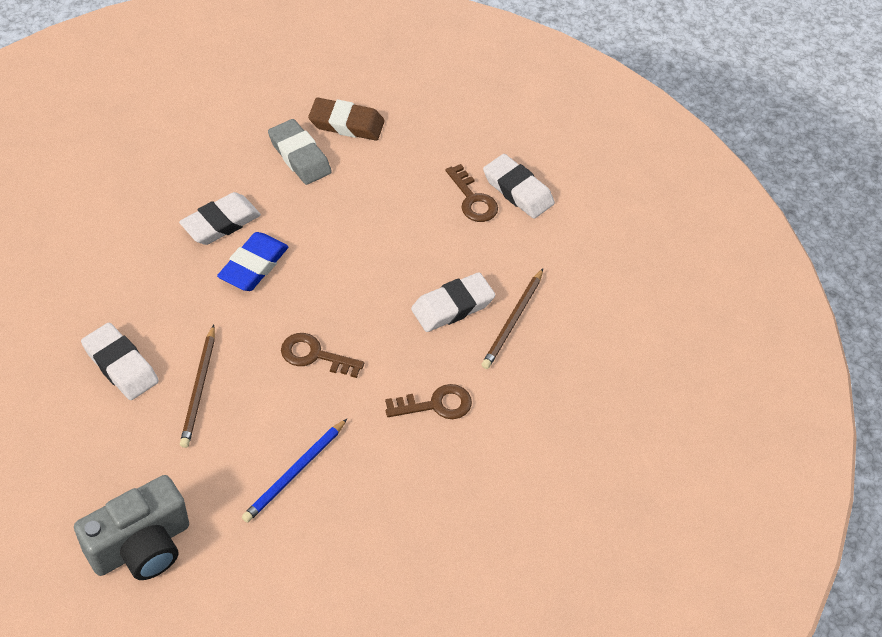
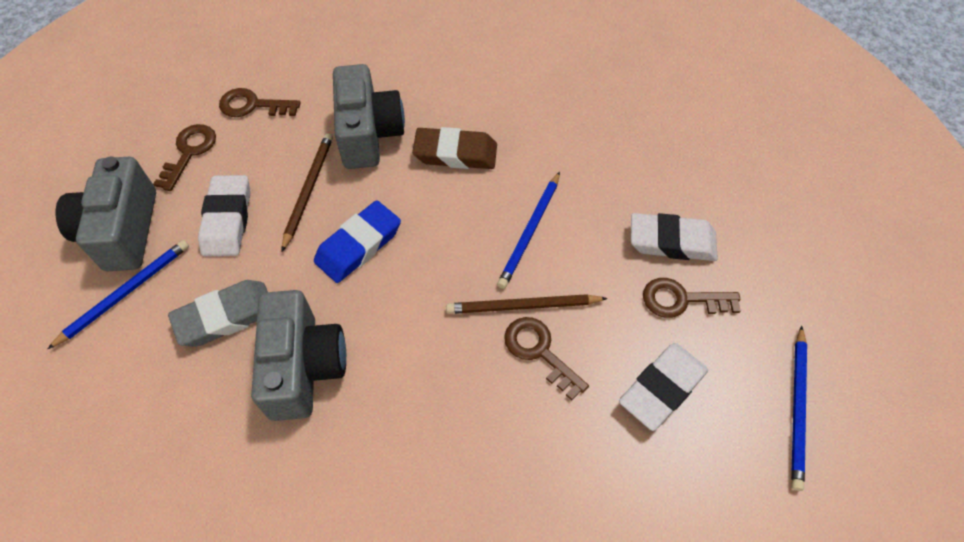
blue pencil: [242,419,347,523] = 1 -> [48,240,189,349] [497,171,560,289] [791,325,807,491] = 3
brown key: [281,333,364,378] [385,384,472,419] [445,164,498,222] = 3 -> [153,124,216,191] [219,88,301,117] [504,317,589,401] [643,278,741,318] = 4
grey camera: [74,475,189,580] = 1 -> [56,156,156,271] [251,290,346,421] [333,64,405,169] = 3
white eraser: [81,323,159,400] [179,192,261,245] [411,272,495,332] [483,154,555,219] = 4 -> [198,175,250,256] [619,343,708,431] [631,213,718,261] = 3

